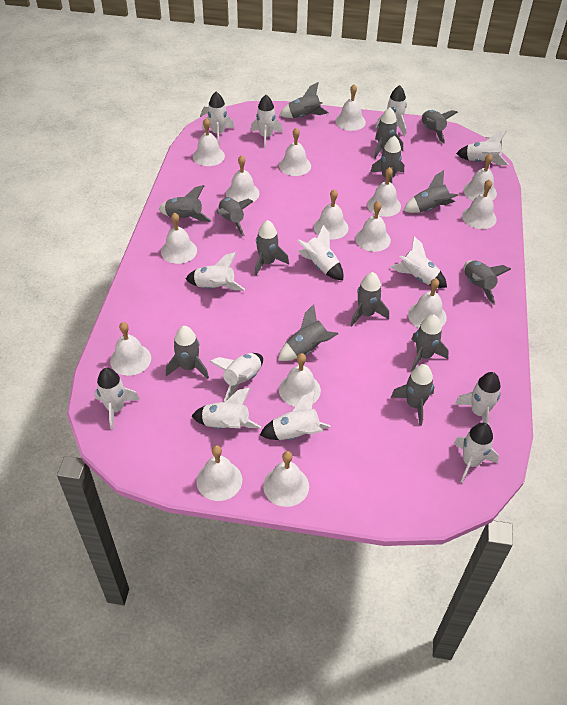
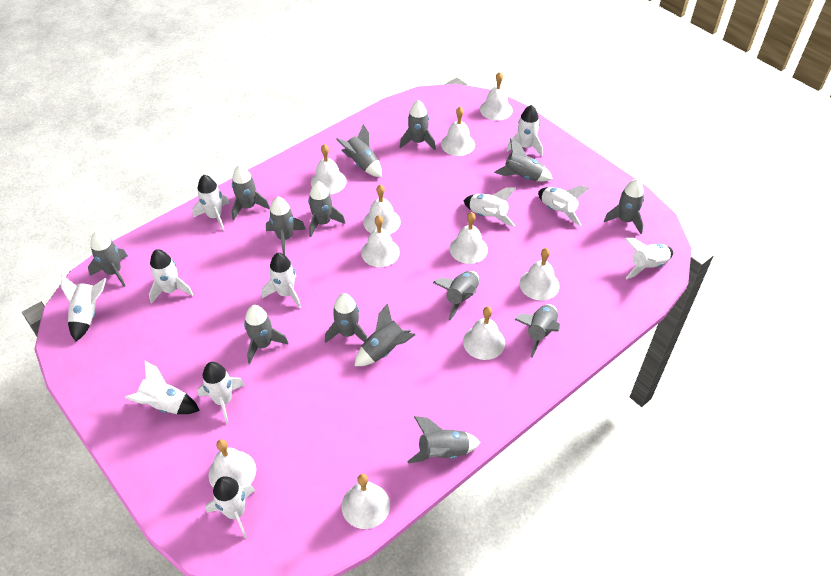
white bell: [110,322,151,376] [161,212,197,264] [193,118,225,166] [196,445,242,501] [226,155,259,202] [263,451,309,507] [279,128,311,176] [279,353,321,407] [314,189,349,239] [335,84,366,131] [355,201,391,252] [367,167,401,217] [408,278,447,328] [462,179,497,229] [463,154,497,201] = 15 -> [208,439,256,488] [311,144,347,194] [341,474,390,529] [361,215,400,267] [363,185,401,234] [441,107,475,156] [450,212,488,264] [463,307,505,360] [480,72,513,121] [520,248,560,301] = 10
white rocket: [94,368,140,430] [186,252,245,290] [192,388,261,429] [202,92,234,145] [209,353,263,402] [250,95,283,148] [260,390,331,440] [297,225,343,280] [376,85,407,137] [390,236,447,288] [453,423,499,483] [455,372,501,425] [456,130,508,165] = 13 -> [61,275,106,342] [125,361,200,414] [149,249,194,304] [192,175,229,231] [198,362,245,423] [206,476,255,538] [262,253,301,308] [464,188,516,227] [506,105,543,156] [538,186,589,226] [625,238,673,279] = 11

